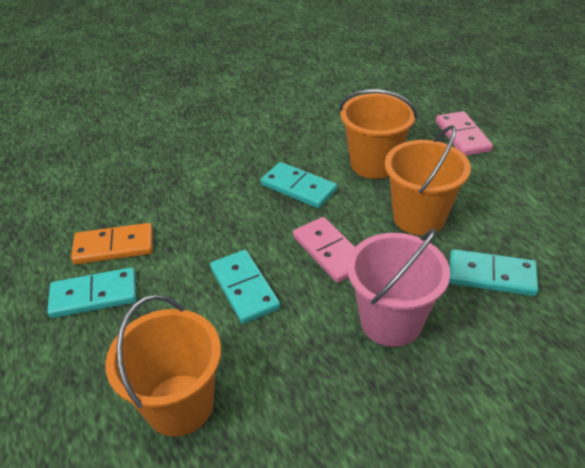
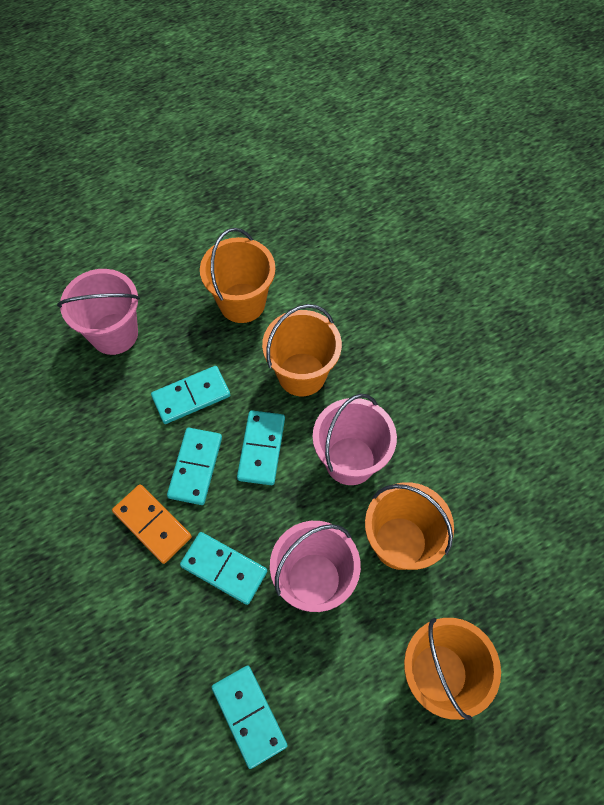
orange bucket: [105,295,221,437] [339,89,418,179] [385,125,471,235] = 3 -> [200,228,275,323] [262,304,342,396] [365,482,454,570] [404,618,501,720] = 4
pink bucket: [347,228,450,347] = 1 -> [57,269,140,355] [270,521,361,612] [313,394,397,485] = 3
pink domino: [293,217,355,283] [436,111,493,156] = 2 -> none = 0
turquoise domino: [47,267,137,318] [210,250,280,324] [261,162,337,208] [449,249,539,296] = 4 -> [151,366,230,424] [167,428,222,505] [180,532,267,605] [212,666,288,769] [237,410,285,485] = 5

